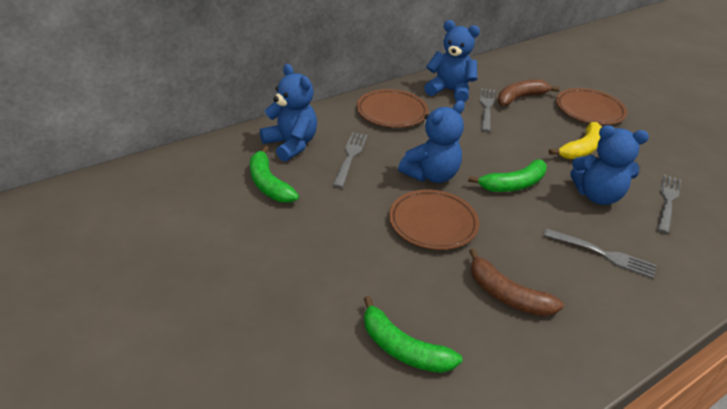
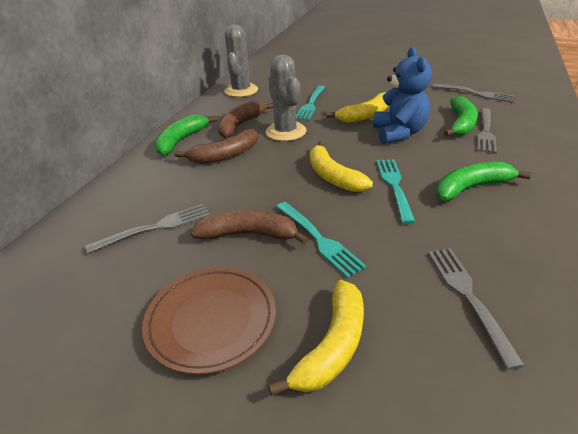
blue teddy bear: [260,64,317,162] [398,101,465,183] [424,20,480,102] [570,125,649,205] = 4 -> [373,47,432,144] = 1
brown banana: [469,248,564,316] [498,79,559,106] = 2 -> [174,129,258,164] [190,210,308,244] [218,101,273,138] = 3
brown plate: [357,89,428,128] [389,189,479,250] [556,88,627,125] = 3 -> [142,267,276,375] = 1
grey cactus: none = 0 -> [224,24,258,97] [265,55,306,141] = 2
turquoise fork: none = 0 -> [276,202,367,278] [296,85,325,120] [376,159,415,224] = 3
yellow banana: [549,122,602,159] = 1 -> [268,280,364,396] [310,141,373,192] [326,92,389,123] = 3

